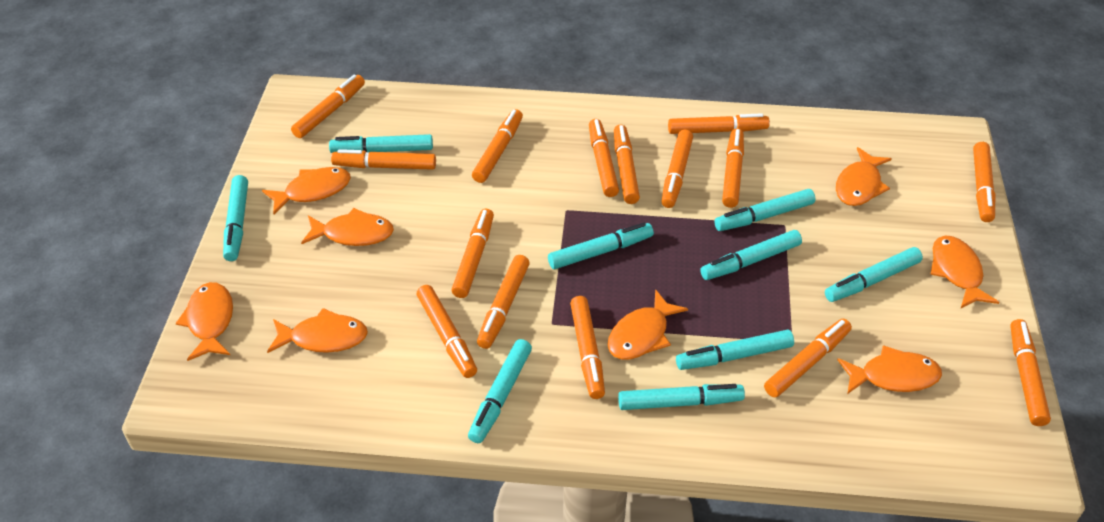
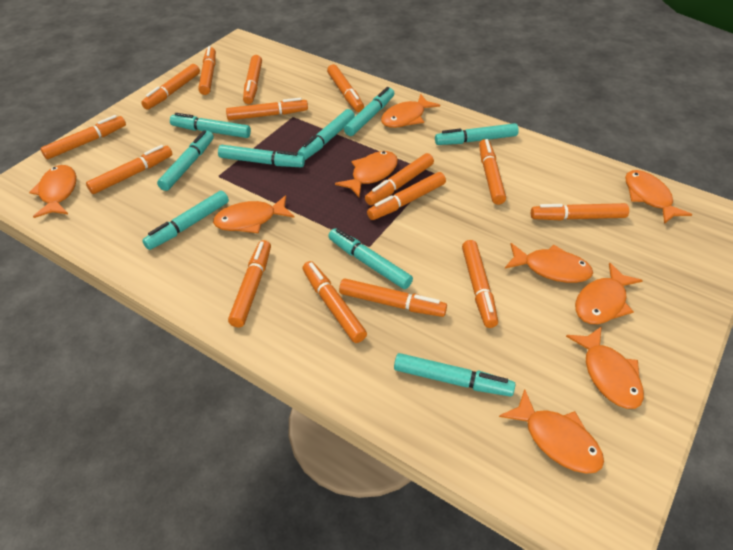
orange fish: [175,282,233,361] [262,167,351,214] [267,308,368,353] [301,208,394,246] [608,289,688,360] [836,147,892,206] [837,345,942,394] [930,236,999,309] = 8 -> [29,165,76,218] [213,195,295,233] [335,151,398,197] [381,94,440,128] [499,389,604,474] [505,243,593,283] [566,326,644,409] [575,262,643,324] [625,170,692,224] = 9

